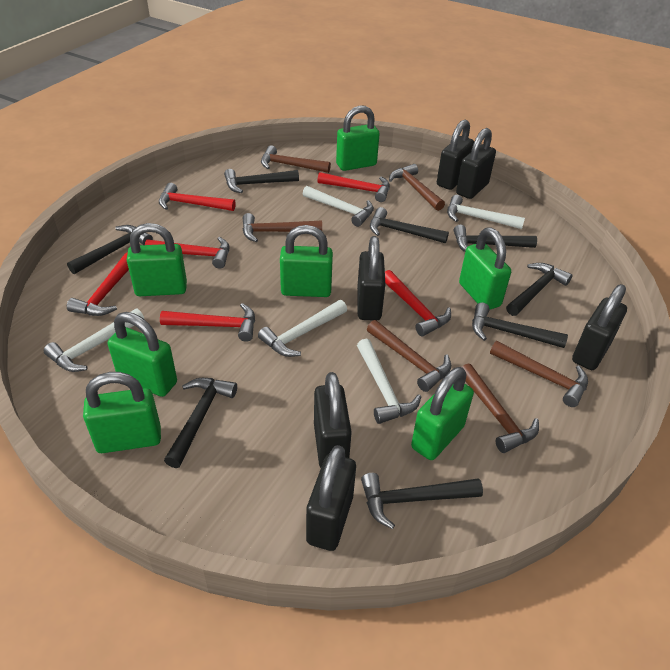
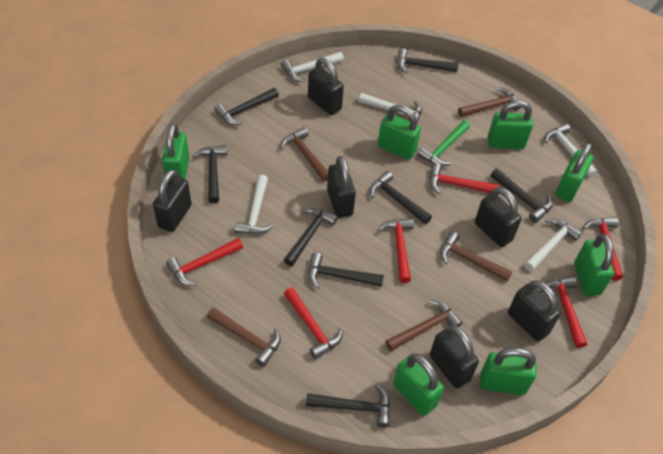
brown hammer: [243,213,322,242] [261,145,331,173] [367,320,451,392] [389,164,445,211] [462,363,539,453] [490,341,588,407] = 6 -> [207,307,281,367] [281,127,328,182] [385,300,462,351] [440,231,513,282] [458,87,521,117] = 5
green hammer: none = 0 -> [417,120,470,166] = 1

